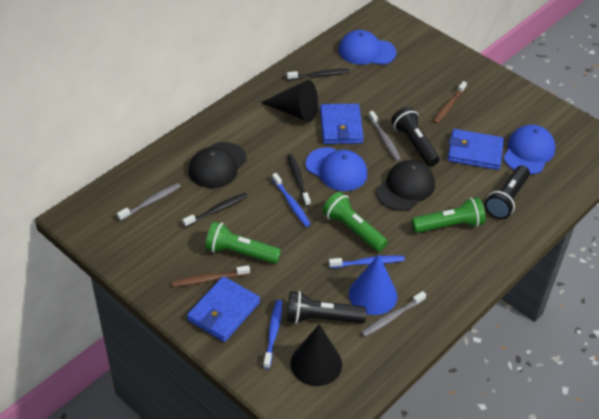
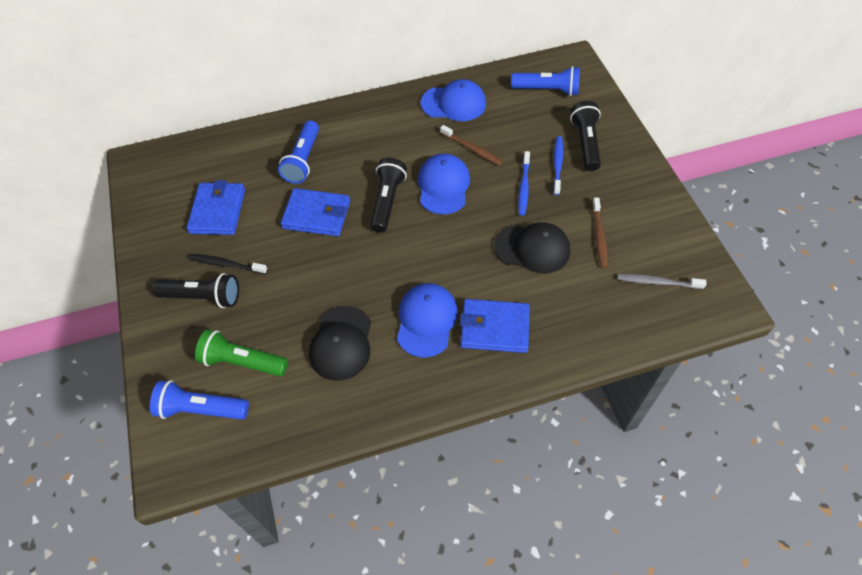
black cone: [261,80,318,122] [290,324,342,386] = 2 -> none = 0
black toothbrush: [183,193,248,227] [287,69,350,80] [287,154,311,207] = 3 -> [189,254,268,274] = 1
blue cone: [349,255,397,315] = 1 -> none = 0
blue flashlight: none = 0 -> [150,380,249,420] [278,121,319,184] [511,66,580,96] = 3
blue toothbrush: [263,300,282,369] [272,173,311,227] [329,255,405,268] = 3 -> [518,151,530,216] [553,136,563,195] = 2
green flashlight: [205,221,281,264] [322,192,388,252] [411,197,486,233] = 3 -> [195,329,288,377] = 1
grey toothbrush: [117,183,181,221] [361,291,426,337] [368,111,401,161] = 3 -> [617,274,707,289] = 1

